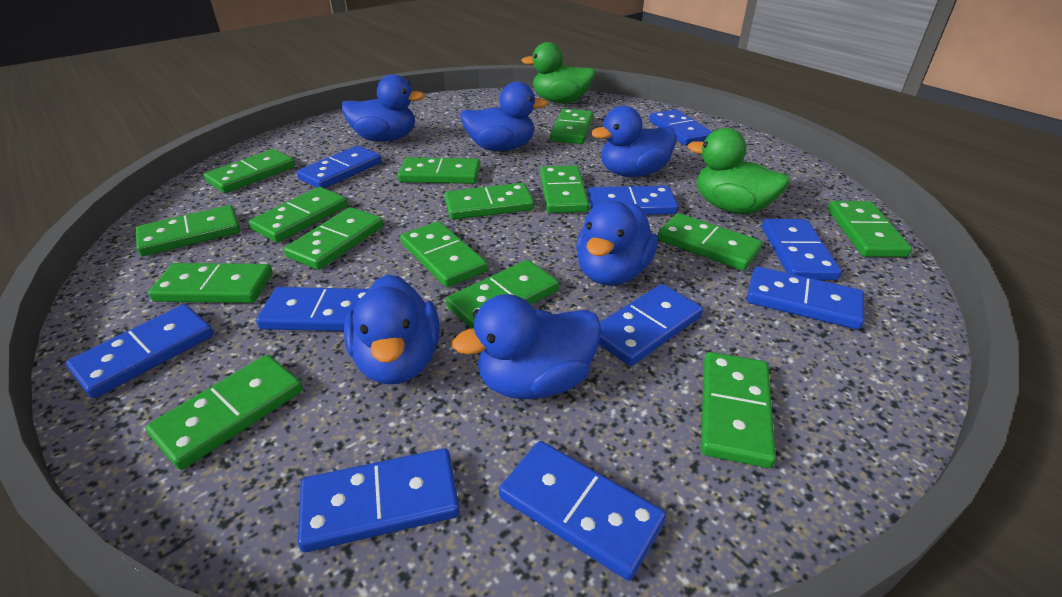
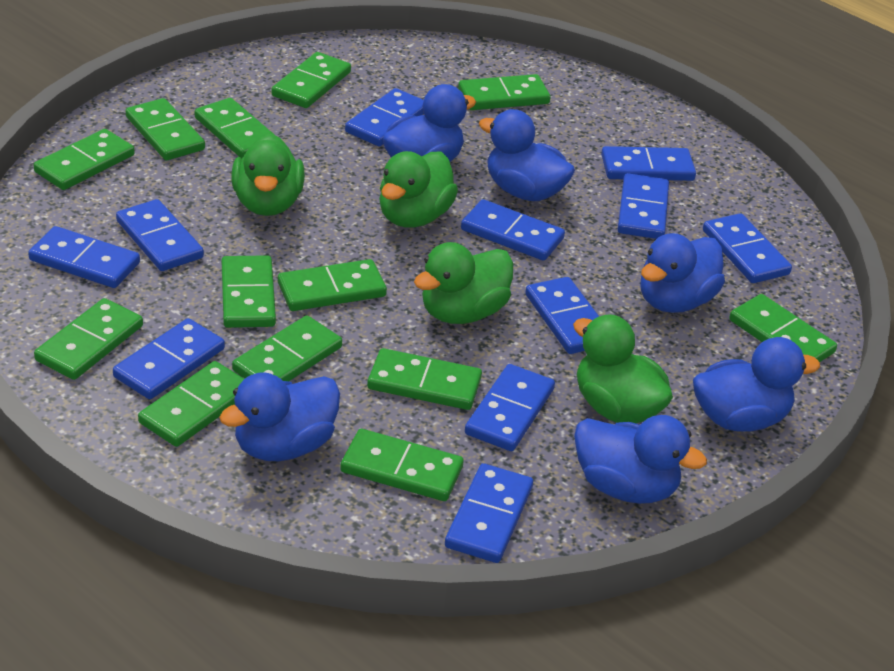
blue domino: [66,304,214,398] [256,287,369,331] [297,146,382,188] [298,448,460,552] [499,441,666,581] [588,186,678,215] [599,284,703,366] [649,109,712,146] [747,267,864,329] [762,219,842,280] = 10 -> [28,226,140,288] [113,318,225,399] [116,199,204,271] [345,88,424,147] [445,463,533,563] [461,199,565,261] [465,364,555,451] [525,277,599,354] [601,146,696,181] [618,173,669,239] [703,213,792,283] = 11
green domino: [136,205,241,256] [146,355,303,470] [148,263,273,303] [204,149,295,193] [249,187,348,242] [284,207,383,270] [398,157,481,184] [400,221,488,287] [445,183,534,220] [446,260,559,329] [540,166,589,213] [550,109,593,144] [657,213,763,271] [701,352,776,468] [828,201,912,257] = 15 -> [34,129,135,190] [34,298,143,380] [126,98,205,160] [138,361,244,447] [195,98,276,158] [222,255,276,328] [232,316,342,381] [272,52,351,108] [278,259,387,311] [340,429,464,501] [367,348,482,410] [458,74,550,110] [729,294,837,362] = 13
green duck: [521,42,596,103] [688,128,790,214] = 2 -> [231,134,305,216] [379,151,458,228] [414,242,513,324] [573,314,673,423] = 4

